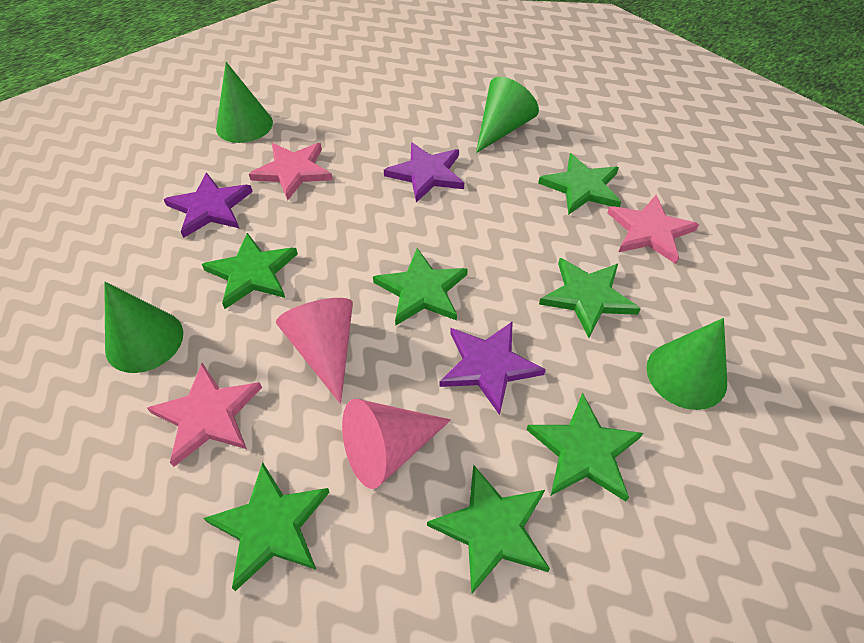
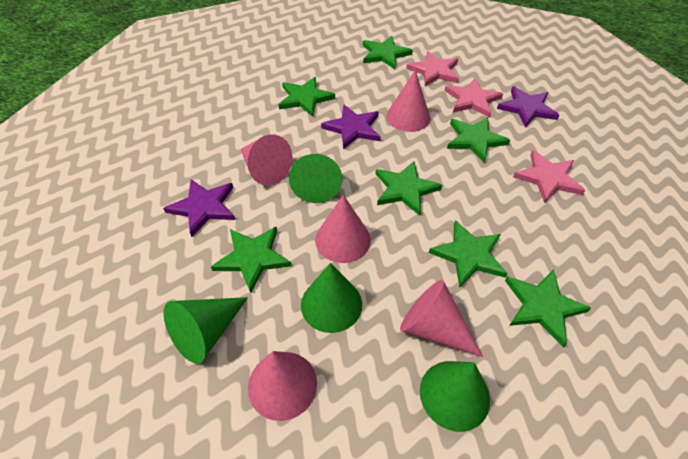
pink cone: [276,298,353,404] [342,399,451,489] = 2 -> [241,134,292,186] [248,351,317,421] [315,195,371,263] [386,70,430,132] [400,280,483,357] = 5

